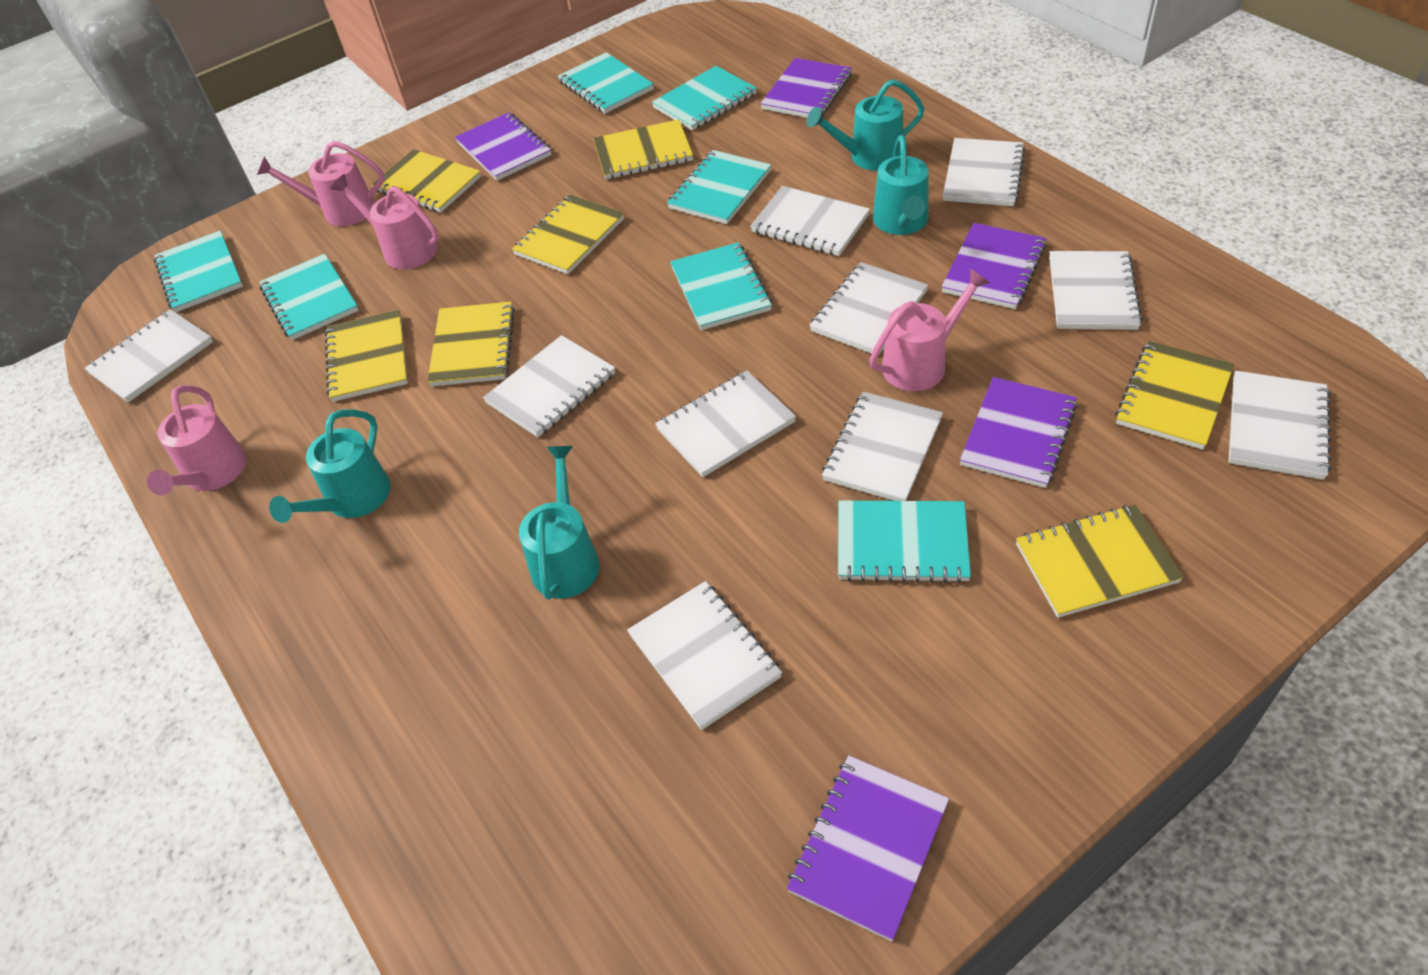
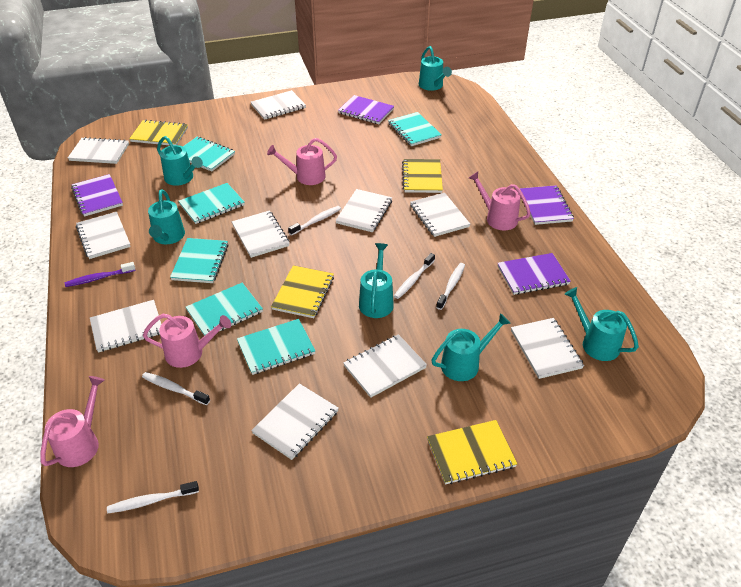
purple notebook: [455,112,552,181] [760,58,852,118] [787,755,949,941] [942,223,1046,309] [960,377,1078,488] = 5 -> [71,174,123,217] [338,95,394,124] [497,253,571,295] [520,185,574,225] = 4
purple toothbrush: none = 0 -> [65,262,135,287] = 1
turquoise notebook: [154,231,243,312] [259,254,359,340] [558,52,654,114] [652,66,757,131] [667,150,771,224] [670,242,772,330] [838,501,971,583] = 7 -> [170,238,229,283] [178,183,245,224] [183,137,235,171] [186,283,263,336] [237,319,316,375] [388,112,442,146] = 6
turquoise watering can: [269,409,390,523] [519,446,599,600] [807,79,925,171] [873,135,929,235] = 4 -> [148,189,185,244] [157,136,203,186] [359,243,394,318] [419,46,452,91] [431,313,511,381] [565,287,639,361] = 6
white toothbrush: none = 0 -> [107,481,199,513] [142,372,210,405] [288,206,341,236] [394,253,435,299] [436,263,465,310] = 5
yellow notebook: [325,310,408,402] [371,149,481,213] [427,301,515,386] [512,195,624,274] [593,119,693,179] [1016,505,1184,618] [1115,341,1234,450] = 7 -> [129,120,188,145] [271,265,334,318] [402,159,443,193] [427,420,517,484] = 4

